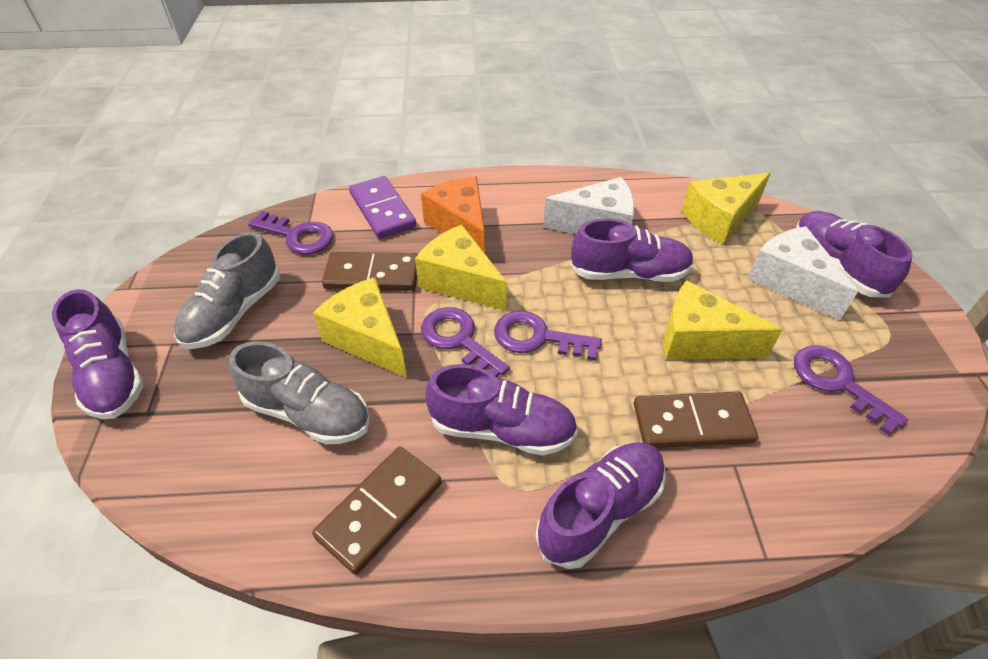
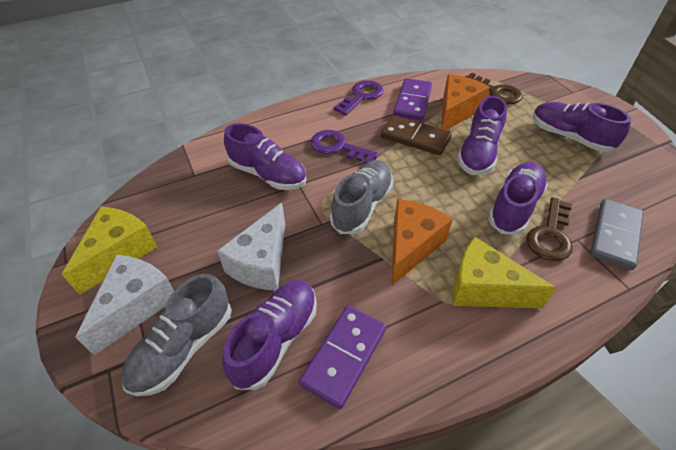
brown domino: [312,447,442,575] [322,252,418,291] [634,392,758,448] = 3 -> [381,115,452,155] = 1
brown key: none = 0 -> [465,72,523,104] [527,197,573,261] = 2
grey domino: none = 0 -> [590,199,644,270] = 1
orange cheese: [421,176,485,253] = 1 -> [391,199,453,286] [441,74,490,130] = 2
purple domino: [349,176,416,239] = 1 -> [299,306,386,409] [393,78,432,121] = 2
purple key: [248,211,333,254] [421,307,510,377] [494,311,602,361] [794,345,908,435] = 4 -> [311,130,379,164] [334,80,384,116] = 2
yellow cheese: [313,277,407,378] [415,225,507,311] [664,280,783,360] [682,173,771,245] = 4 -> [62,207,157,295] [452,237,557,308] = 2

